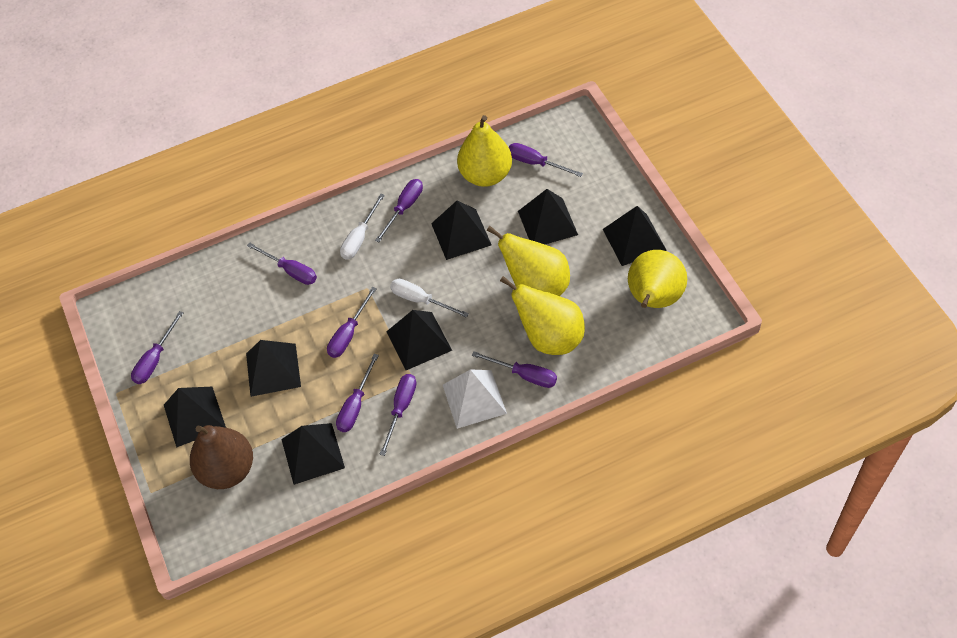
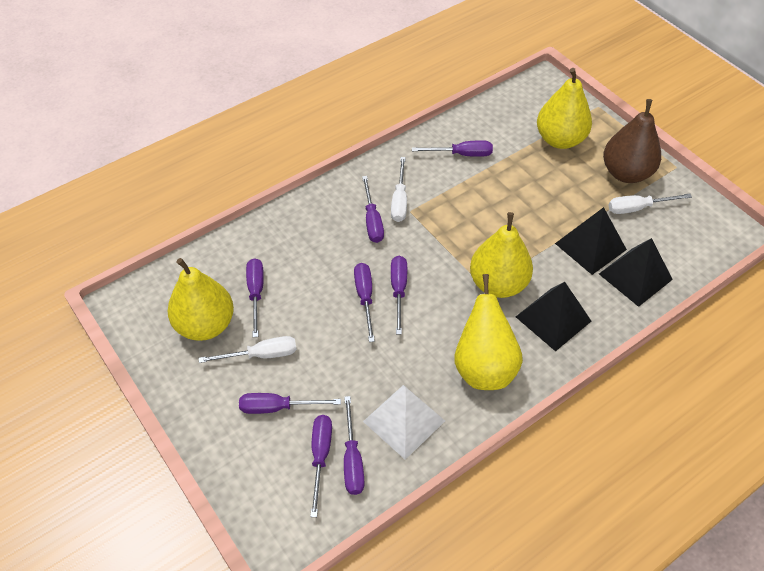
black pyramid: [164,387,226,448] [246,340,301,397] [281,423,345,485] [386,310,452,370] [431,201,492,260] [518,189,578,244] [603,206,667,266] = 7 -> [516,282,591,351] [555,207,627,275] [599,238,673,307] = 3
white screwdriver: [340,194,385,259] [390,279,469,318] = 2 -> [199,336,297,363] [391,157,407,222] [609,194,692,214] = 3

